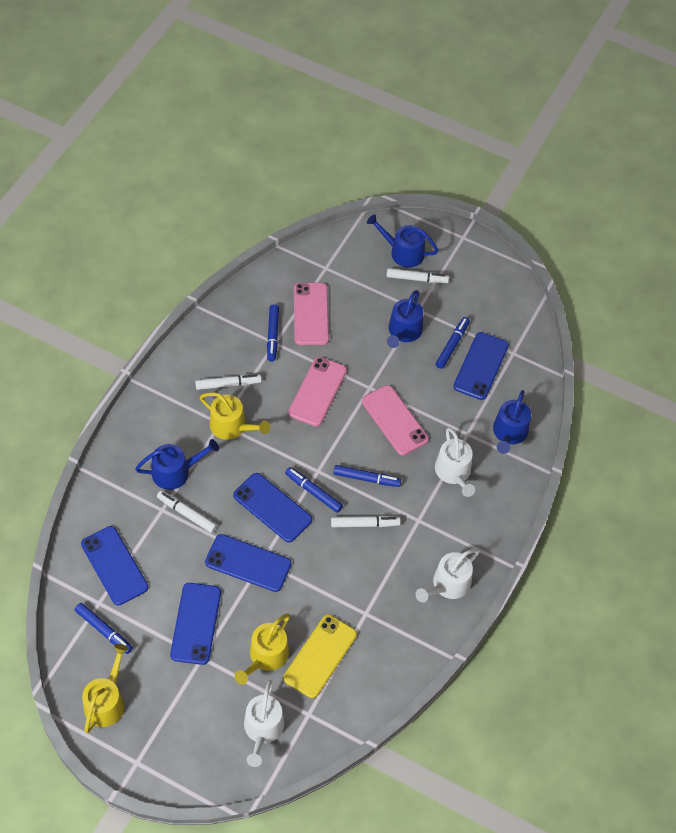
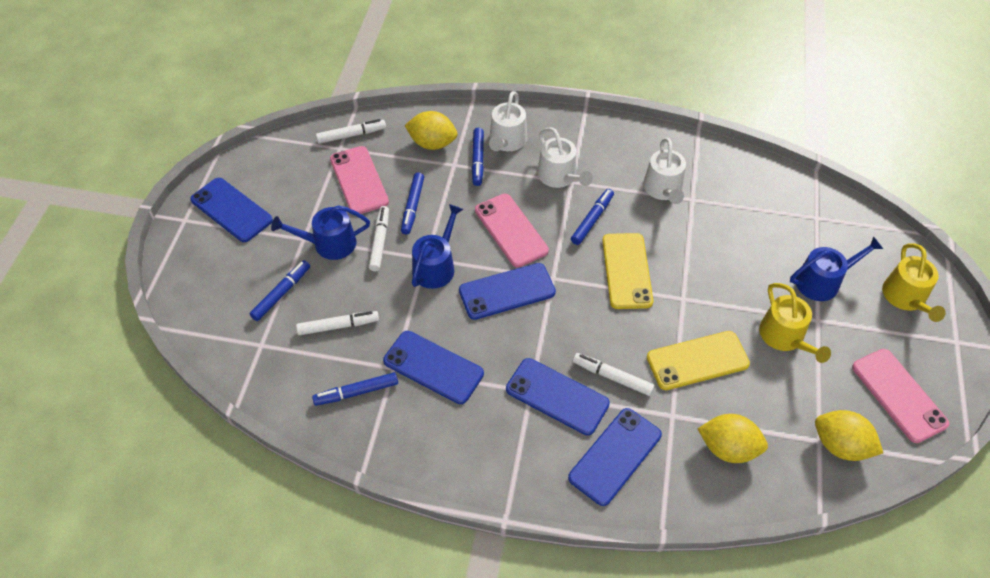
blue watering can: [135,439,219,490] [367,214,439,268] [387,290,423,348] [493,390,531,454] = 4 -> [271,205,370,260] [412,204,463,289] [790,236,883,301] = 3
yellow lemon: none = 0 -> [404,111,458,150] [698,414,768,463] [815,410,883,461] = 3
yellow phone: [283,615,357,698] = 1 -> [602,233,653,309] [647,331,750,390] = 2
yellow watering can: [82,644,129,733] [200,392,270,440] [235,614,290,685] = 3 -> [759,283,831,363] [882,243,946,322] = 2

